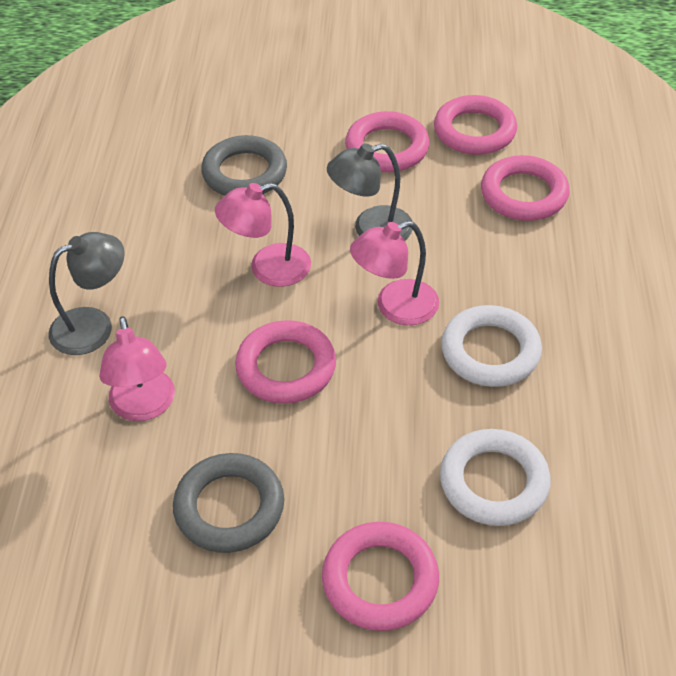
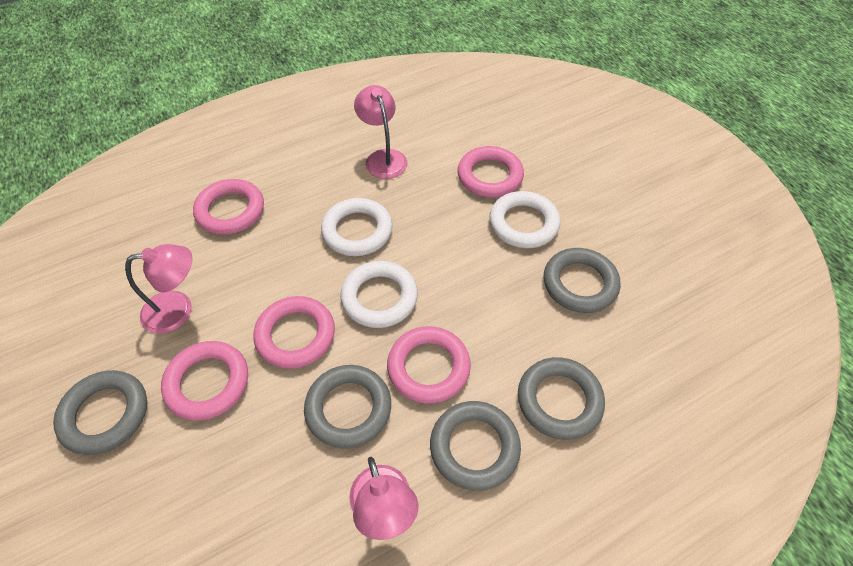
grey lamp: [49,232,125,355] [327,143,413,240] = 2 -> none = 0
grey ring: [173,453,284,553] [201,135,287,196] = 2 -> [53,370,147,455] [304,365,391,449] [430,401,521,491] [518,357,605,440] [544,248,620,313] = 5
white ring: [440,429,551,526] [441,305,542,387] = 2 -> [321,198,392,256] [340,261,418,328] [489,191,560,248] = 3

